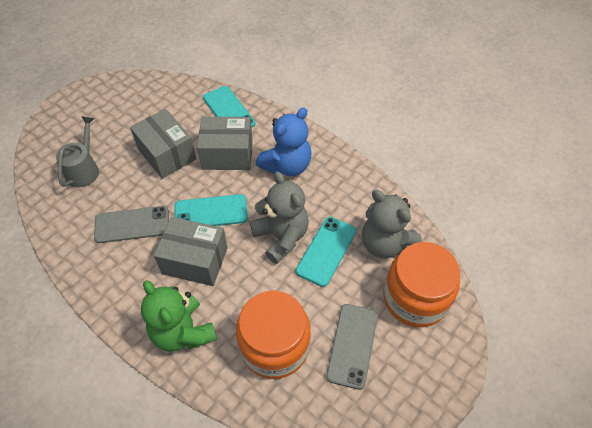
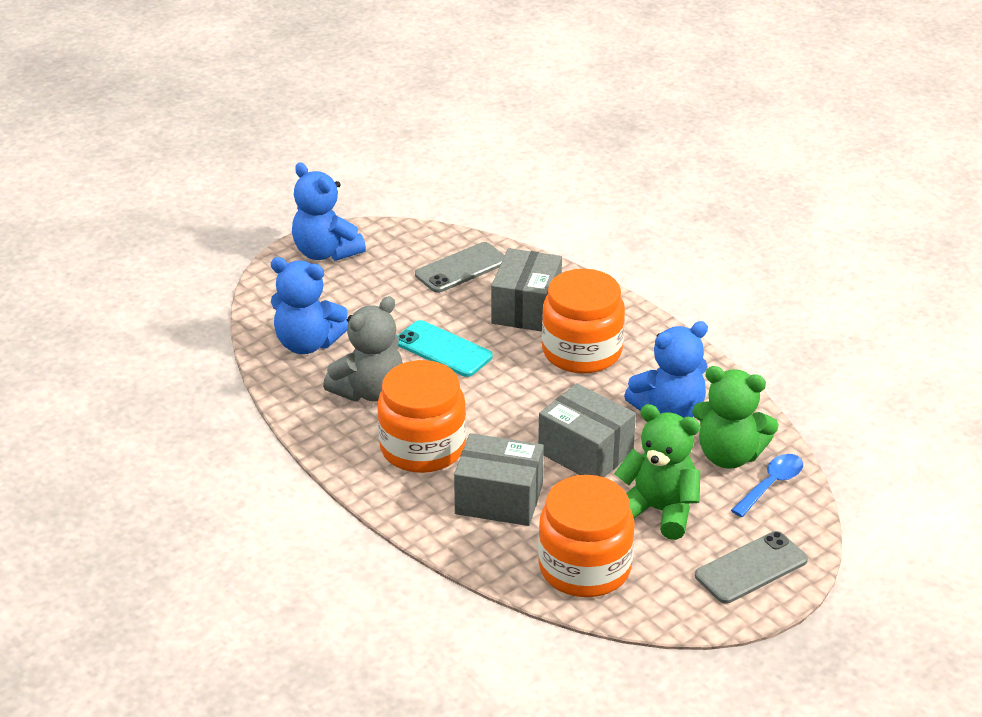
blue spoon: none = 0 -> [731,454,803,517] = 1
blue teddy bear: [256,107,311,176] = 1 -> [271,257,348,354] [292,162,366,261] [624,321,708,418] = 3
green teddy bear: [141,280,217,352] = 1 -> [614,404,700,540] [692,366,779,469] = 2
grey teddy bear: [250,171,309,264] [362,190,422,259] = 2 -> [323,296,403,401] = 1
grey watering can: [56,116,99,188] = 1 -> none = 0
orange jar: [236,291,311,379] [383,242,460,327] = 2 -> [377,360,466,473] [538,475,634,597] [542,269,625,373] = 3
turquoise phone: [175,194,248,226] [203,86,255,128] [296,217,356,287] = 3 -> [397,320,493,377] = 1

